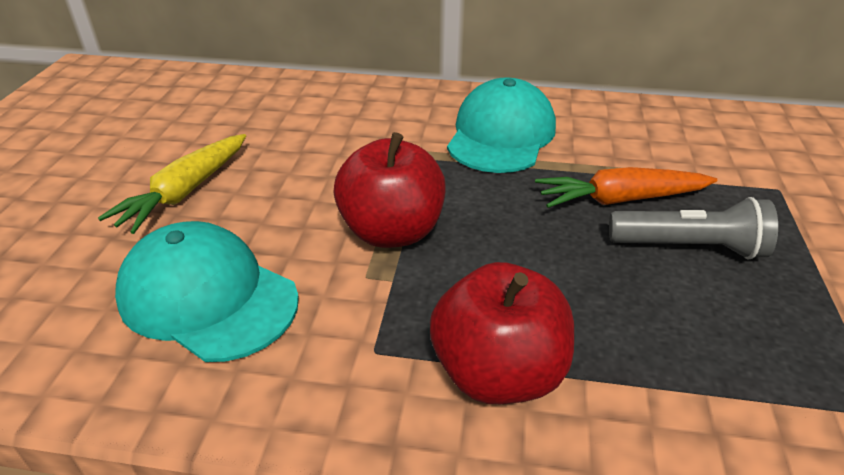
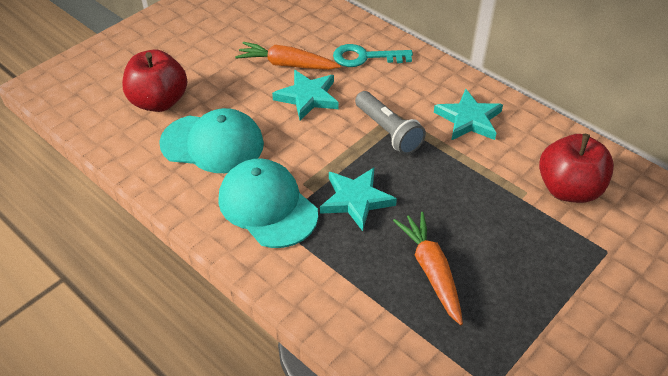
orange carrot: [535,167,717,208] = 1 -> [235,42,341,70] [393,212,463,325] = 2
turquoise key: none = 0 -> [333,44,413,67] = 1
turquoise star: none = 0 -> [272,70,339,121] [320,168,397,231] [434,89,503,140] = 3
yellow carrot: [98,134,246,234] = 1 -> none = 0

